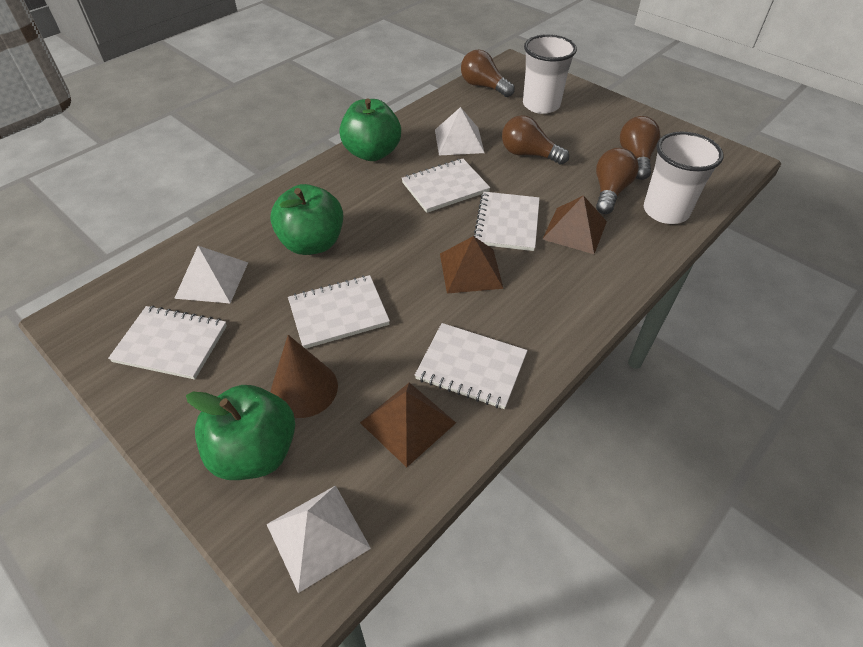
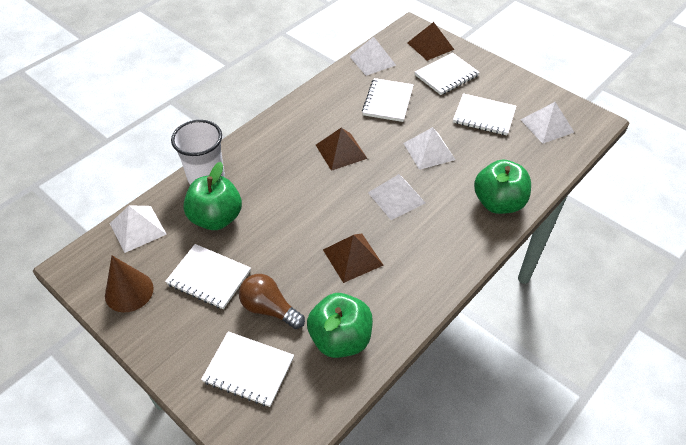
brown light bulb: [461,50,515,97] [502,115,569,165] [596,148,639,214] [620,116,660,180] = 4 -> [239,274,305,329] = 1
white cup: [523,34,577,114] [644,132,724,224] = 2 -> [171,120,225,185] = 1
white pyramid: [174,246,248,303] [267,485,371,593] [435,107,484,155] = 3 -> [110,205,167,253] [349,37,396,76] [368,174,425,220] [403,127,456,170] [521,102,574,144] = 5

